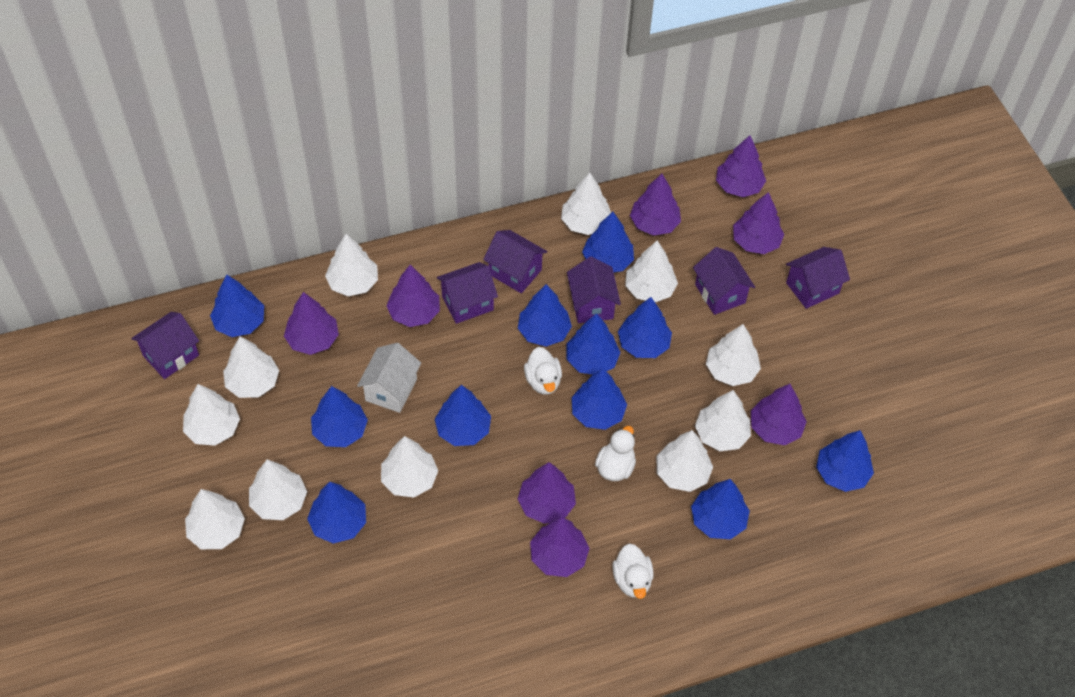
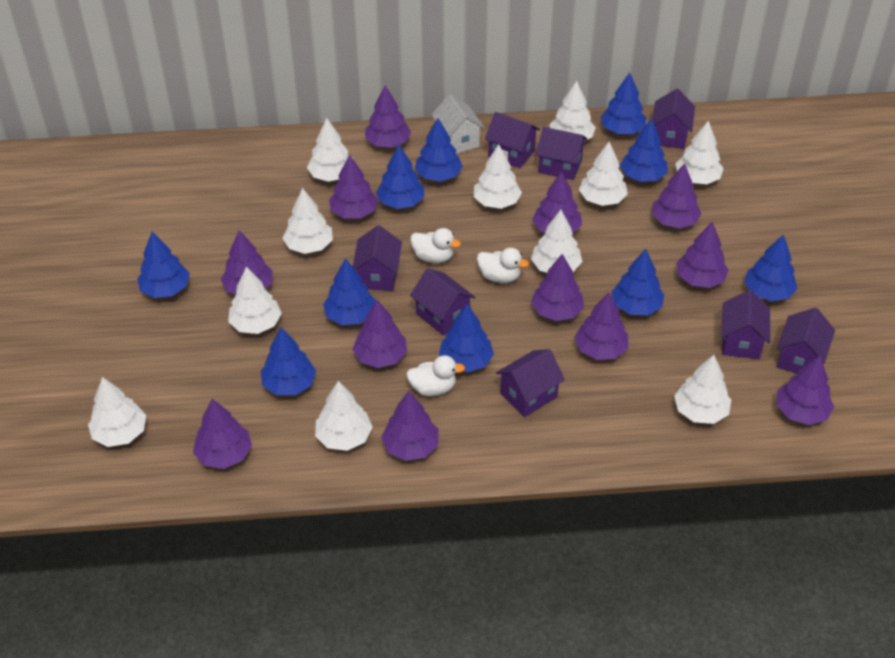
blue tree: [210,274,264,337] [307,482,366,544] [311,386,368,447] [435,385,491,446] [518,284,572,347] [566,313,621,375] [572,368,627,430] [582,212,634,272] [618,297,672,358] [691,479,750,539] [816,430,874,492] = 11 -> [137,232,190,298] [261,328,316,395] [323,258,376,325] [376,145,424,209] [415,118,463,182] [439,304,494,372] [600,73,646,134] [612,249,664,315] [620,118,668,182] [744,234,798,301] = 10
purple house: [131,312,199,379] [437,262,498,324] [483,230,547,293] [567,256,621,323] [693,247,755,315] [786,247,850,309] = 6 -> [353,225,402,291] [410,268,475,336] [485,112,540,168] [496,349,565,417] [536,127,587,180] [652,89,695,149] [722,290,770,359] [777,308,835,374] = 8
purple tree: [284,292,339,355] [386,265,440,327] [518,462,576,524] [530,517,589,577] [630,174,681,236] [716,135,766,197] [733,192,784,254] [751,384,807,445] = 8 -> [193,399,252,469] [221,230,273,295] [329,155,378,219] [353,300,407,368] [365,85,411,148] [381,391,439,461] [531,254,584,321] [532,171,582,234] [574,292,628,360] [652,163,701,229] [677,222,729,288] [777,356,834,425] = 12

